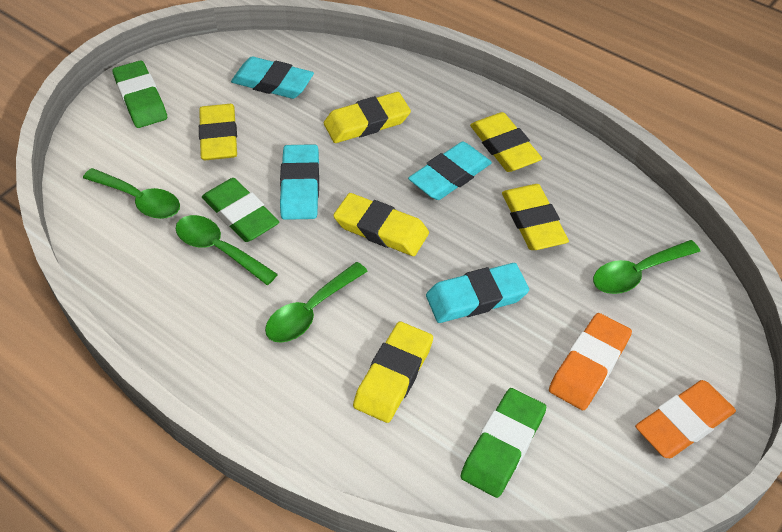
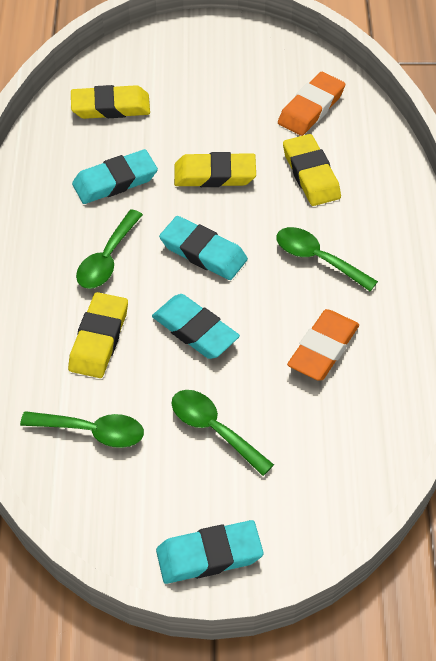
green eraser: [112,60,167,128] [202,178,279,242] [460,388,546,498] = 3 -> none = 0
yellow eraser: [199,104,237,160] [324,92,411,143] [333,193,429,256] [353,322,433,423] [470,112,542,172] [502,184,569,250] = 6 -> [68,292,128,378] [71,85,150,119] [174,152,256,187] [283,134,341,206] = 4

